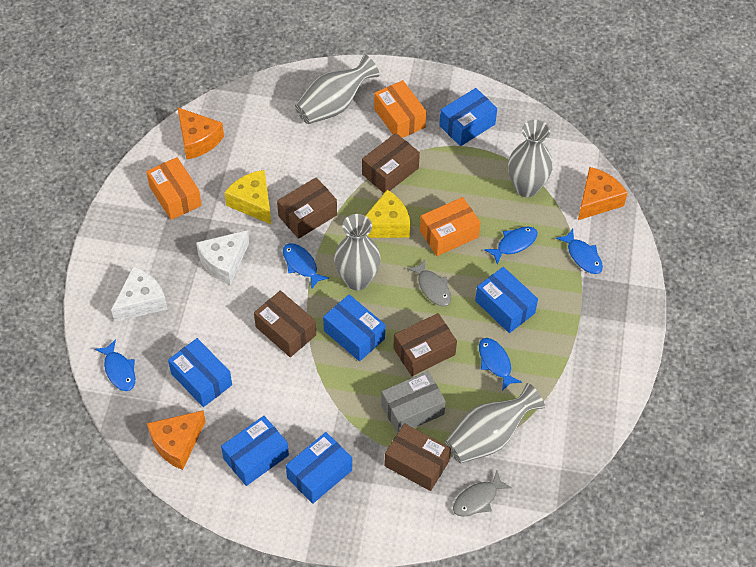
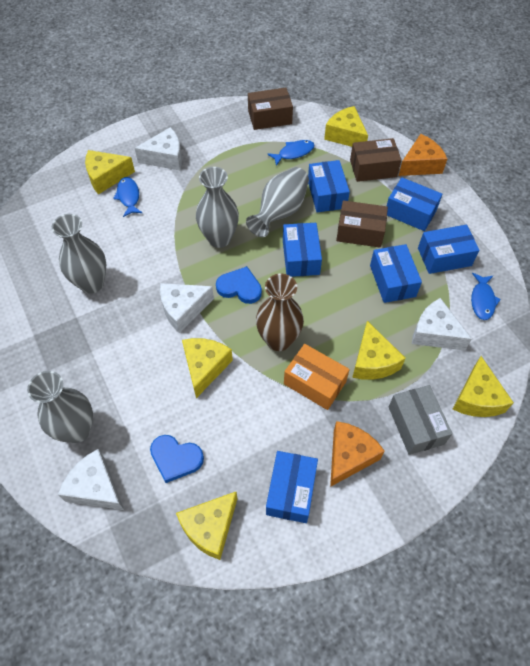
blue fish: [95,339,135,391] [283,243,329,290] [479,338,522,391] [484,227,538,265] [556,229,603,274] = 5 -> [113,177,142,217] [267,140,315,166] [471,273,501,320] = 3
blue heart: none = 0 -> [150,435,204,483] [216,266,262,304] = 2
brown box: [254,290,316,357] [277,177,337,239] [362,133,420,193] [384,423,451,491] [393,313,457,376] = 5 -> [248,87,293,130] [336,200,388,248] [350,138,402,182] = 3
brown vase: none = 0 -> [256,274,304,351] = 1
grey fish: [407,260,451,307] [453,471,512,517] = 2 -> none = 0
orange box: [146,157,202,220] [374,80,427,138] [420,197,481,256] = 3 -> [284,344,350,410] = 1
orange cheese: [147,411,206,470] [177,107,224,160] [578,167,628,220] = 3 -> [330,421,385,487] [399,134,447,176] = 2
white cheese: [111,266,168,322] [196,230,249,285] = 2 -> [58,449,124,510] [135,127,182,170] [160,283,214,333] [412,298,472,351] = 4
yellow cheese: [224,170,271,224] [366,190,411,238] = 2 -> [85,150,135,194] [176,492,238,560] [182,338,233,398] [324,106,368,147] [352,321,406,380] [453,356,514,417] = 6

